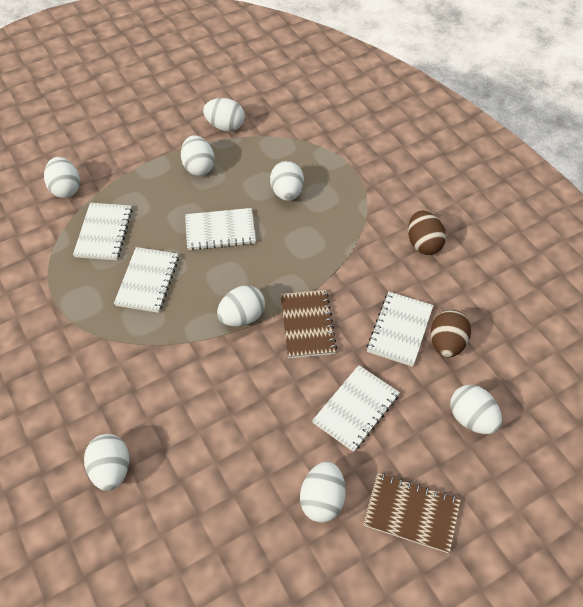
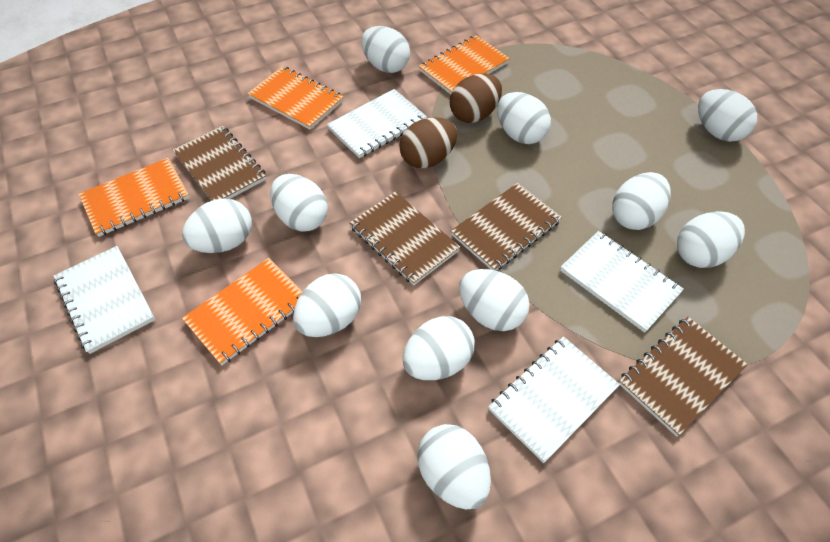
brown notebook: [280,290,338,358] [363,473,461,553] = 2 -> [173,126,267,201] [349,192,460,285] [451,183,562,271] [619,317,748,437] = 4
orange notebook: none = 0 -> [79,158,190,237] [182,258,303,365] [247,66,344,130] [419,35,510,94] = 4
white egg: [44,157,80,198] [84,434,129,491] [181,135,215,176] [203,98,245,131] [217,285,265,327] [270,161,304,201] [300,461,346,523] [450,385,502,434] = 8 -> [182,199,252,253] [270,174,328,232] [293,274,361,337] [361,26,410,73] [402,316,475,380] [417,424,491,509] [459,269,530,331] [497,92,551,144] [612,172,671,230] [677,211,745,268] [698,89,757,142] = 11
white notebook: [73,203,133,260] [114,247,179,313] [185,208,256,250] [312,365,400,452] [367,292,433,367] = 5 -> [54,246,155,354] [327,89,427,158] [488,336,620,463] [560,231,684,333] = 4

